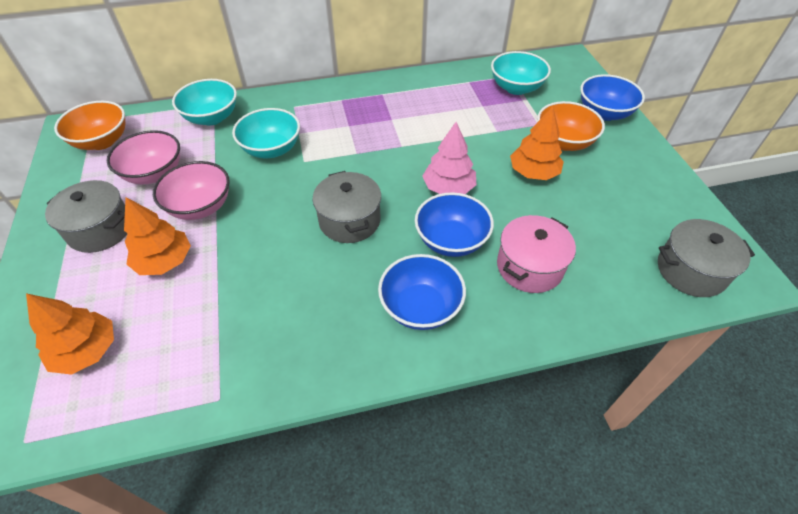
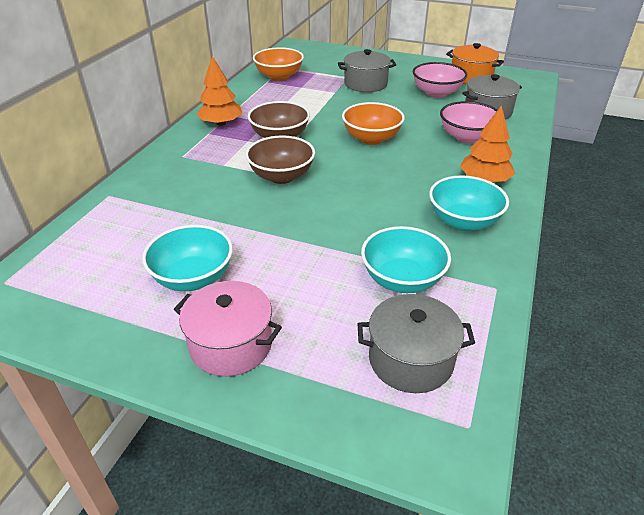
blue bowl: [378,254,466,330] [415,192,494,257] [580,74,645,121] = 3 -> none = 0
brown bowl: none = 0 -> [246,135,315,184] [248,101,310,138] = 2
orange pot: none = 0 -> [446,43,504,85] = 1
orange tree: [26,293,114,375] [124,197,191,275] [510,106,564,180] = 3 -> [196,56,242,126] [460,105,515,182] = 2
pink tree: [423,122,476,194] = 1 -> none = 0

